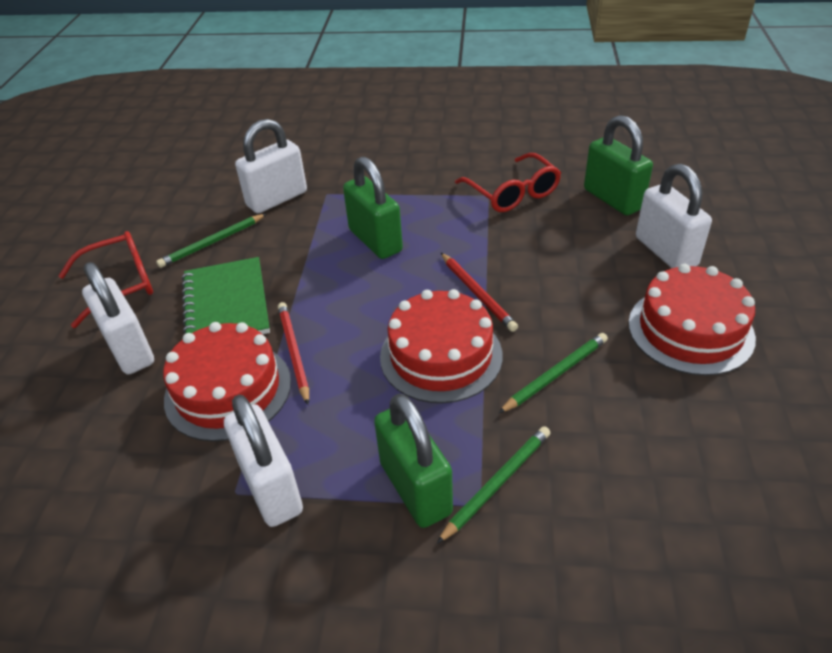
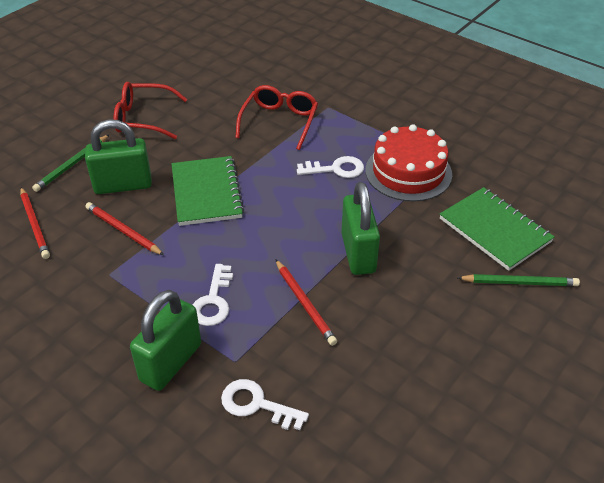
green notebook: [182,257,270,334] = 1 -> [171,156,244,226] [440,187,555,271] = 2
green pencil: [156,214,266,268] [437,426,550,544] [499,333,608,413] = 3 -> [32,134,110,192] [458,274,580,286] = 2
red cake: [163,322,291,442] [380,289,502,403] [628,264,756,376] = 3 -> [365,124,452,202] = 1
red pencil: [278,302,309,405] [441,253,518,332] = 2 -> [20,187,50,259] [85,202,164,255] [275,259,337,346] = 3
white key: none = 0 -> [193,264,233,326] [221,379,309,430] [297,156,364,178] = 3
white padlock: [82,262,154,375] [224,395,303,527] [235,119,307,213] [636,164,712,268] = 4 -> none = 0

